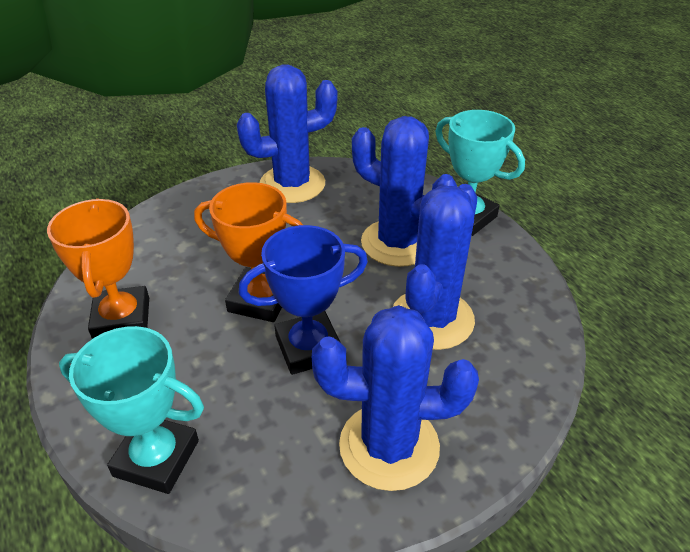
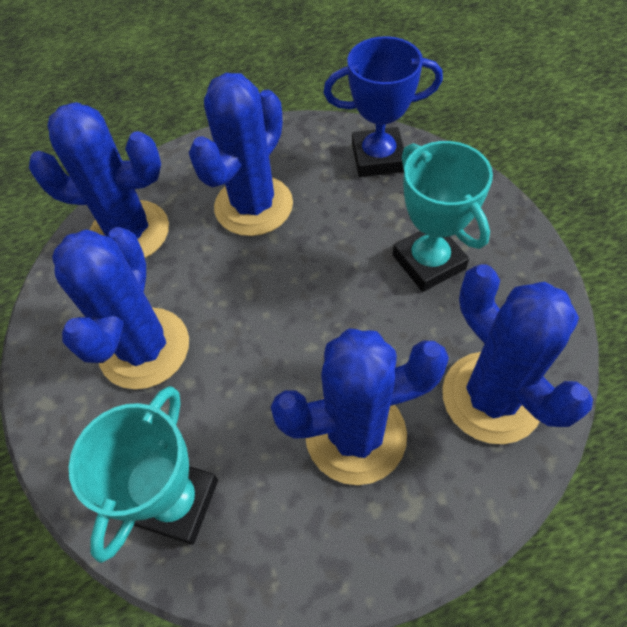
blue cactus: [237,64,337,203] [312,305,479,491] [352,116,457,267] [393,184,477,350] = 4 -> [29,102,169,258] [52,227,189,389] [189,73,293,236] [271,328,449,485] [442,264,593,444] = 5
orange trophy: [47,198,149,339] [194,182,303,322] = 2 -> none = 0

